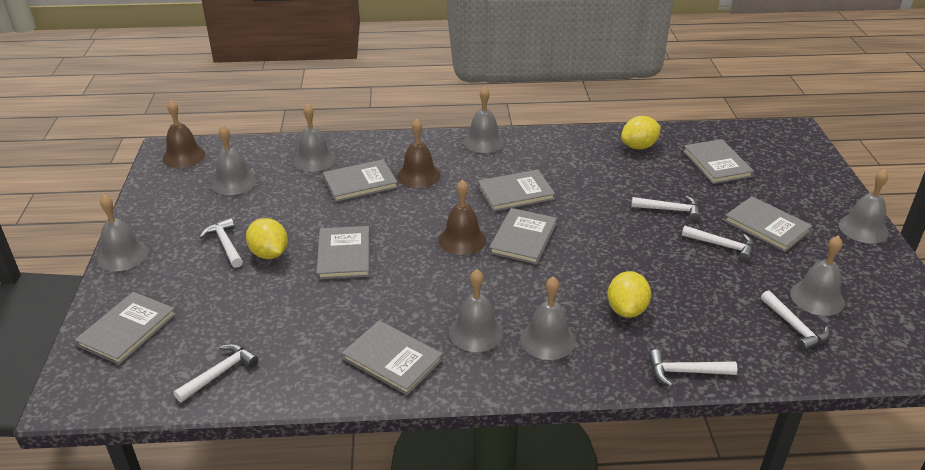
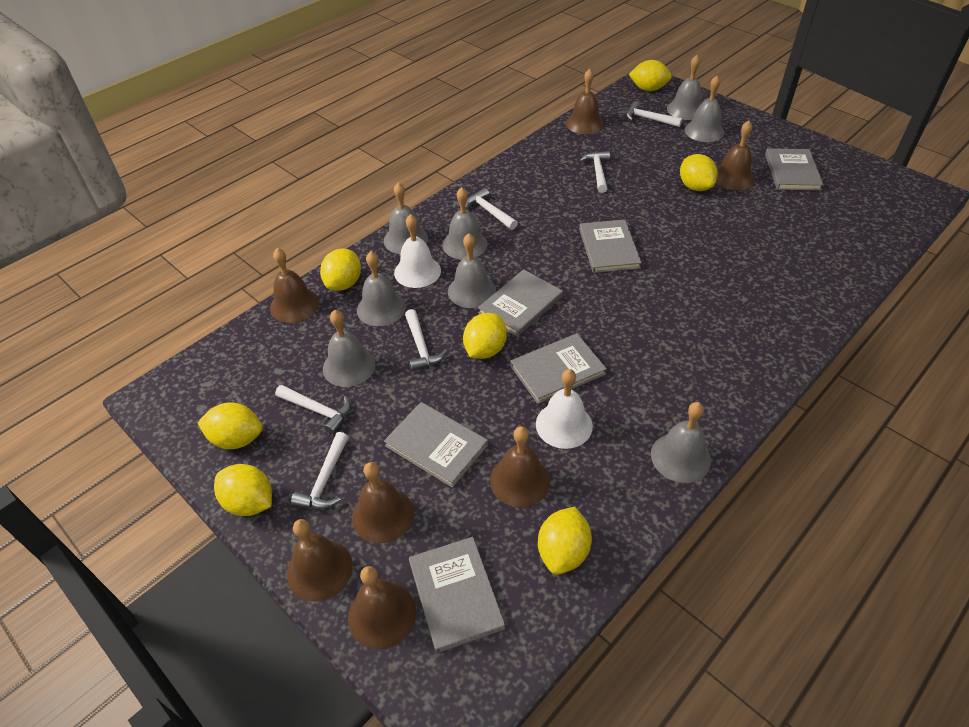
brown bell: [162,100,206,168] [397,118,440,188] [439,180,486,255] = 3 -> [270,248,319,323] [287,519,353,602] [348,566,416,649] [352,462,414,544] [490,426,550,507] [566,69,604,134] [716,121,755,190] = 7
grey book: [75,292,176,365] [316,226,370,280] [323,159,398,202] [342,321,443,395] [478,170,555,212] [489,208,557,265] [683,139,754,184] [724,196,812,252] = 8 -> [384,402,488,488] [409,537,505,653] [478,269,563,337] [511,333,607,404] [579,219,642,273] [765,148,824,191] = 6
white bell: none = 0 -> [394,214,441,288] [536,369,593,449] = 2
yellow lemon: [246,218,288,259] [608,271,651,318] [621,116,661,150] = 3 -> [197,402,263,449] [214,464,272,516] [320,249,361,291] [463,313,507,359] [538,507,592,575] [629,60,672,91] [680,154,718,191] = 7

